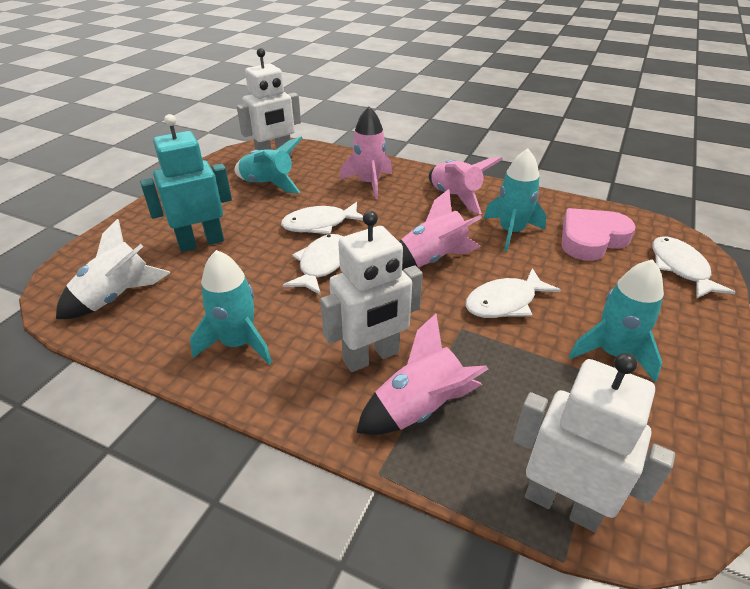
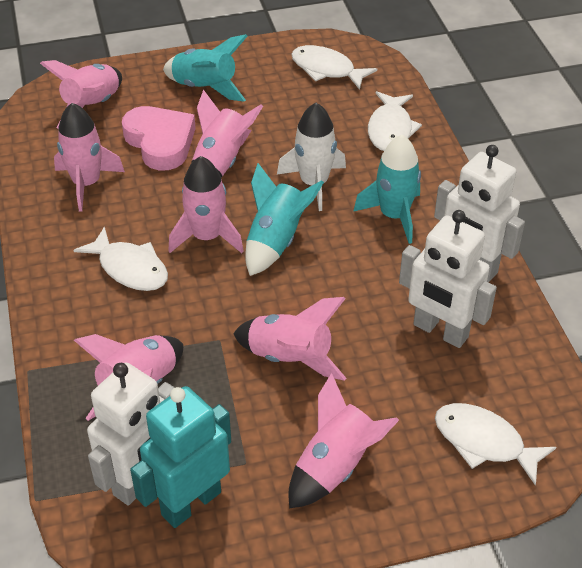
pink rocket: [340,107,392,199] [357,314,488,435] [399,189,482,270] [429,157,503,214] = 4 -> [40,60,122,129] [54,103,125,212] [74,334,183,421] [168,156,244,253] [191,90,263,178] [233,297,346,381] [288,373,399,508] = 7
turquoise rocket: [190,250,272,365] [235,137,303,193] [484,149,547,252] [569,259,664,382] = 4 -> [163,34,247,102] [245,163,324,276] [353,135,421,244] = 3

